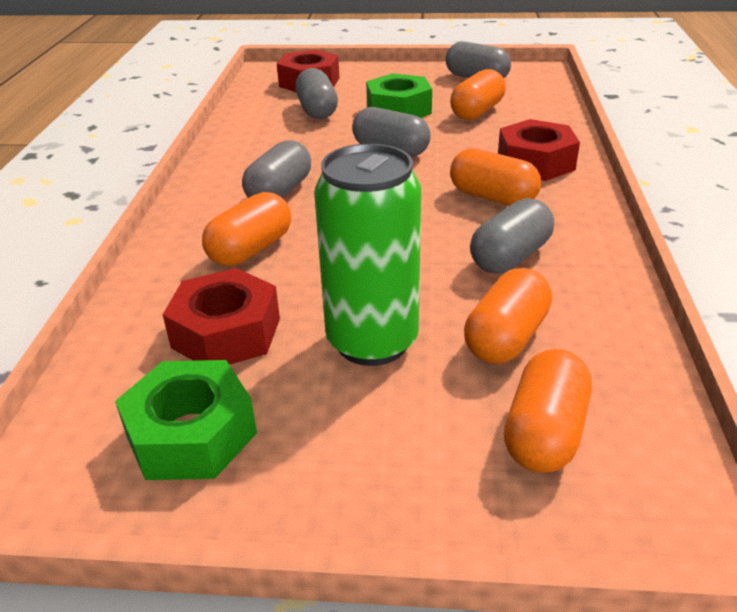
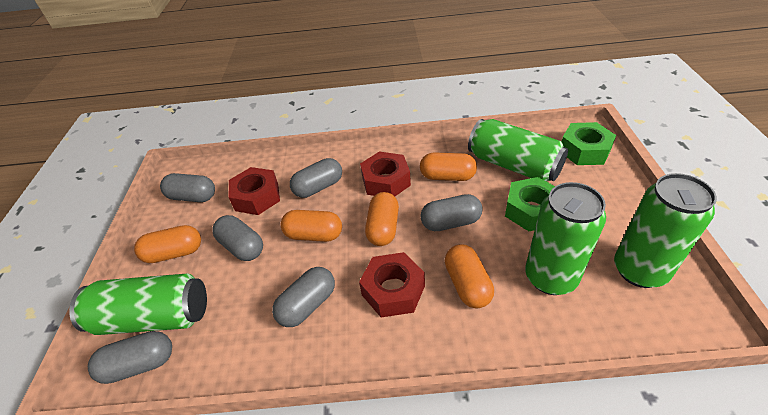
green can: [314,144,421,366] = 1 -> [69,273,207,335] [468,119,568,182] [525,182,606,295] [614,173,717,288] = 4
grey capsule: [242,140,311,198] [295,68,338,119] [352,107,431,157] [446,42,511,78] [470,198,554,273] = 5 -> [88,331,172,384] [160,173,215,202] [212,215,263,261] [272,267,335,327] [290,158,342,198] [421,194,483,231] = 6

